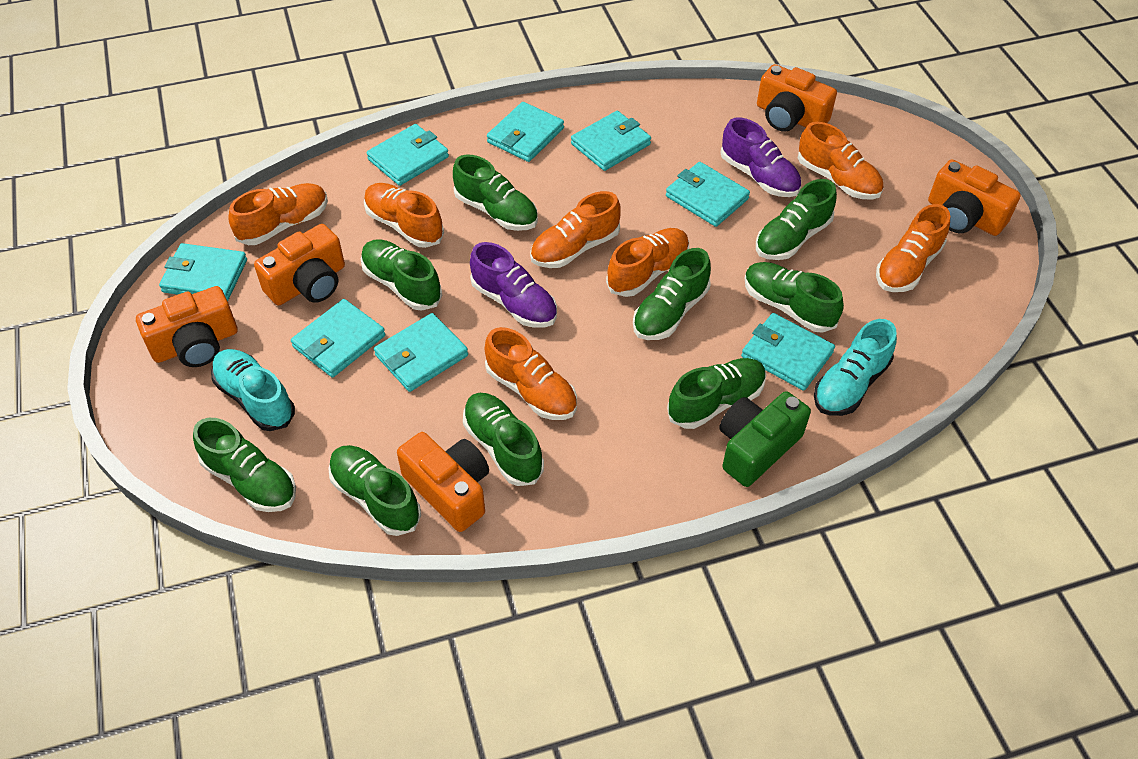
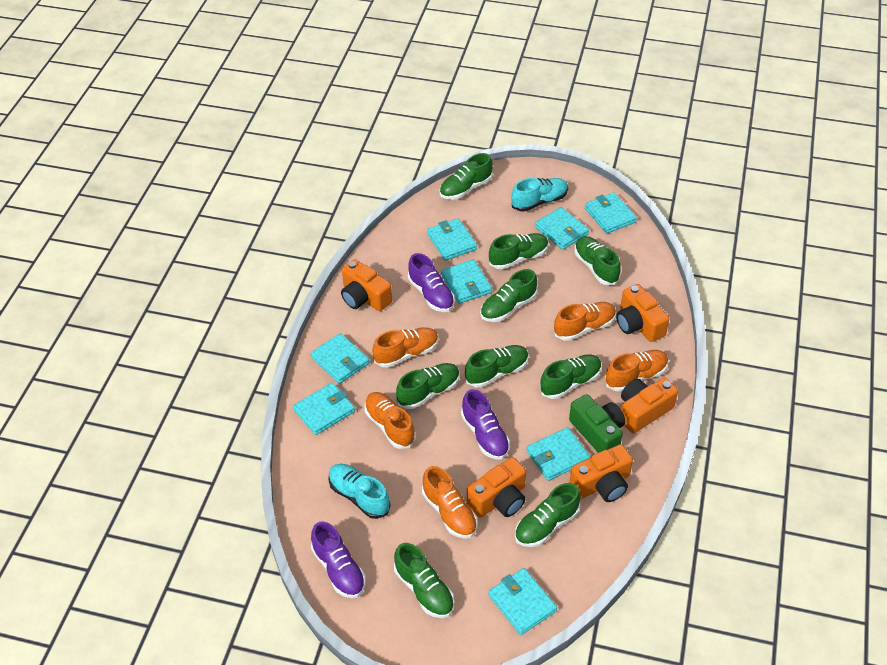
orange shoe: [228,183,328,245] [364,183,444,248] [485,327,577,420] [530,191,621,268] [606,228,689,297] [797,122,883,200] [876,204,950,292] = 7 -> [364,392,416,449] [372,327,439,368] [422,466,477,539] [554,302,616,341] [605,350,669,392] = 5
purple shoe: [470,242,557,328] [720,117,801,197] = 2 -> [311,521,366,598] [408,253,455,312] [461,389,510,460] = 3

